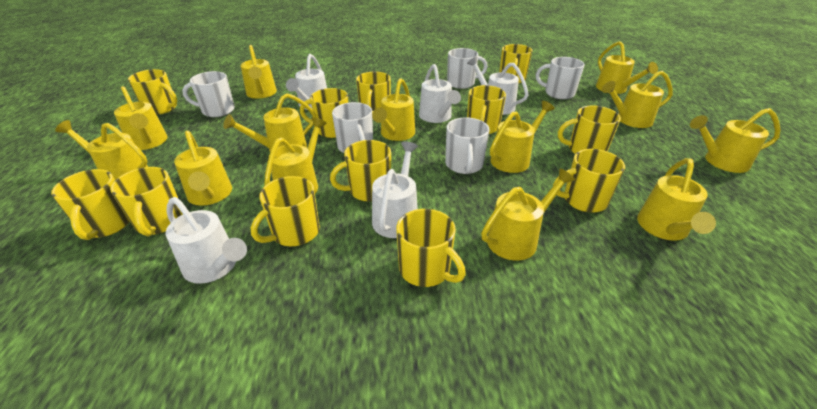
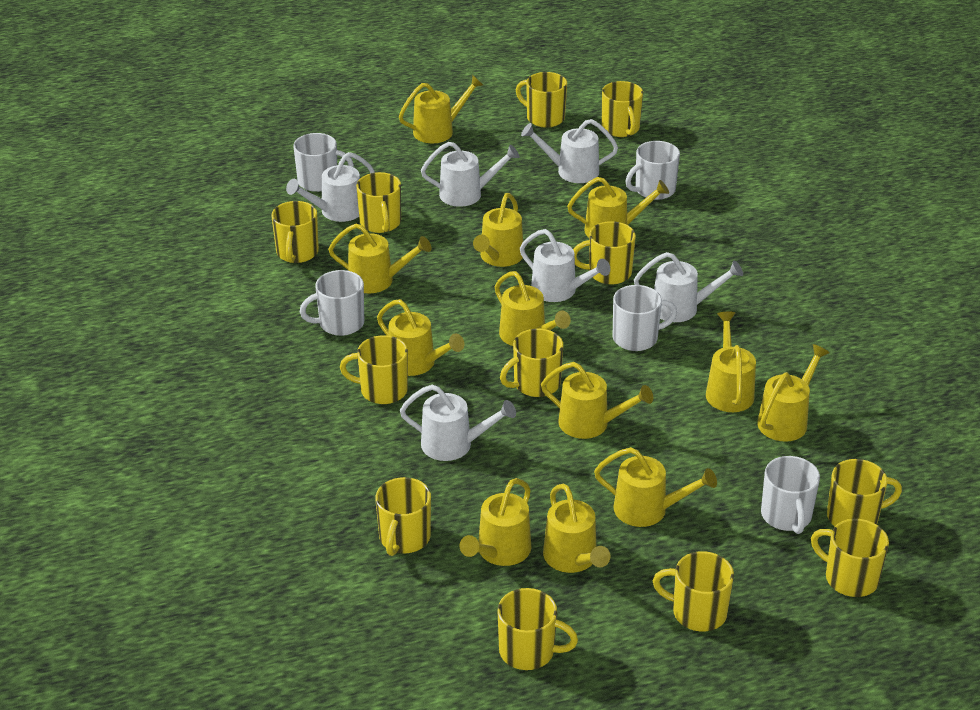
white watering can: [165,197,247,284] [286,54,327,110] [372,142,418,238] [419,64,461,123] [467,56,529,115] = 5 -> [286,152,375,222] [400,385,516,461] [421,142,520,207] [520,229,610,302] [521,119,618,183] [634,252,743,322] = 6
yellow watering can: [55,120,148,180] [114,86,168,150] [174,130,232,206] [223,93,316,152] [241,45,277,99] [264,117,327,193] [372,78,415,141] [481,168,575,261] [490,101,555,173] [596,41,658,94] [602,71,672,128] [637,158,716,241] [690,108,781,173] = 13 -> [328,224,431,293] [377,299,464,376] [399,76,483,143] [460,478,531,566] [473,193,523,267] [495,271,571,346] [541,362,653,439] [543,484,611,573] [567,177,669,237] [594,447,717,527] [706,312,756,412] [757,344,830,442] = 12

